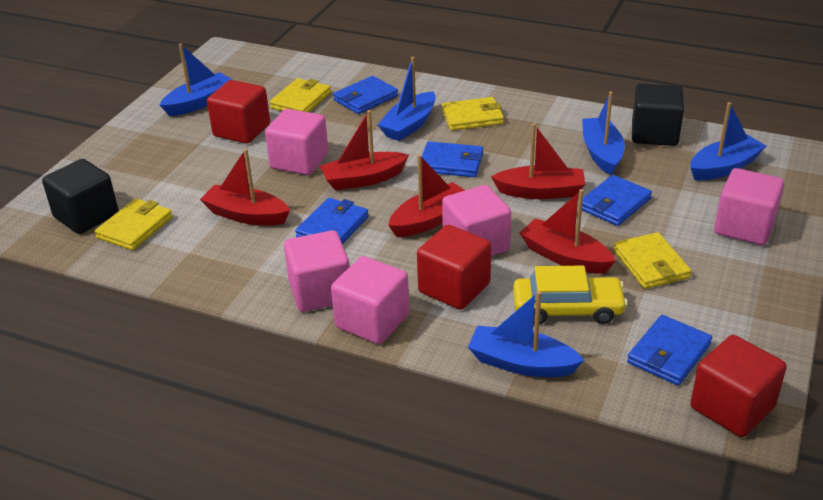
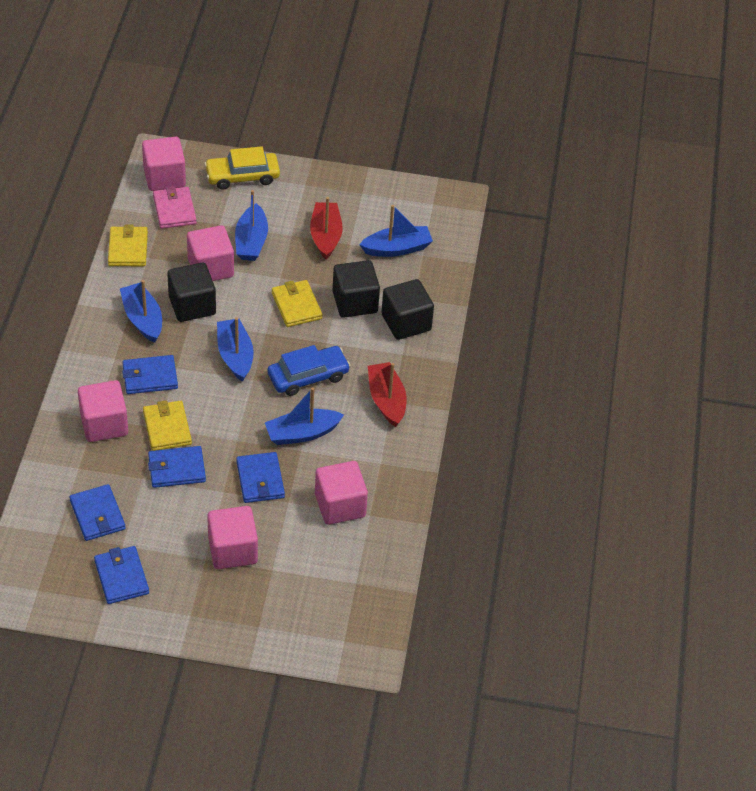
black cube: [42,159,119,234] [632,83,684,146] = 2 -> [167,263,216,322] [333,260,380,318] [381,279,434,340] = 3
blue car: none = 0 -> [267,345,350,396] = 1
pink wallet: none = 0 -> [153,186,197,229] = 1
red boat: [200,149,290,226] [320,110,409,190] [388,154,465,237] [491,123,586,199] [520,189,616,274] = 5 -> [310,197,343,260] [368,362,407,427] = 2
red cube: [207,80,270,144] [417,225,491,310] [690,335,787,437] = 3 -> none = 0
yellow wallet: [95,198,173,250] [270,78,331,112] [442,97,504,131] [613,232,691,289] = 4 -> [108,224,148,266] [143,400,192,451] [272,280,323,327] = 3

